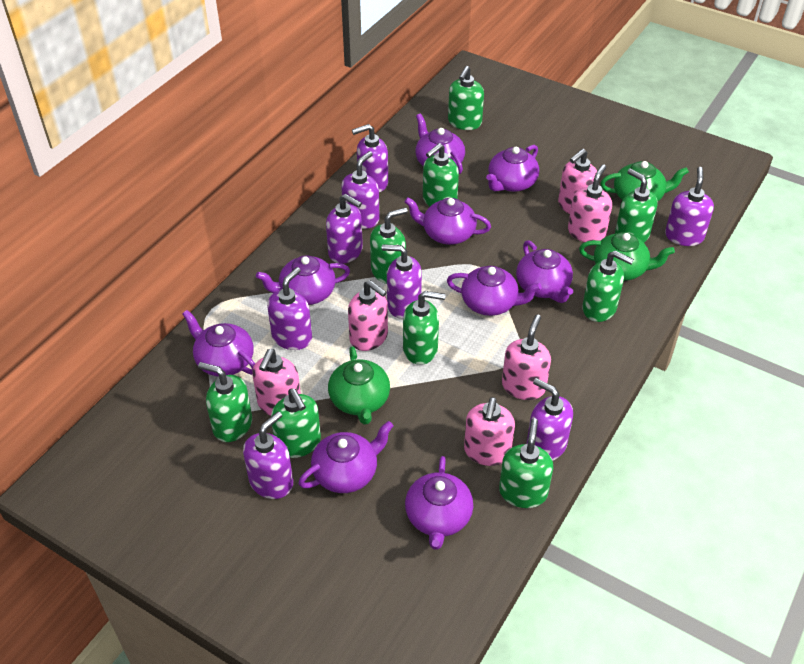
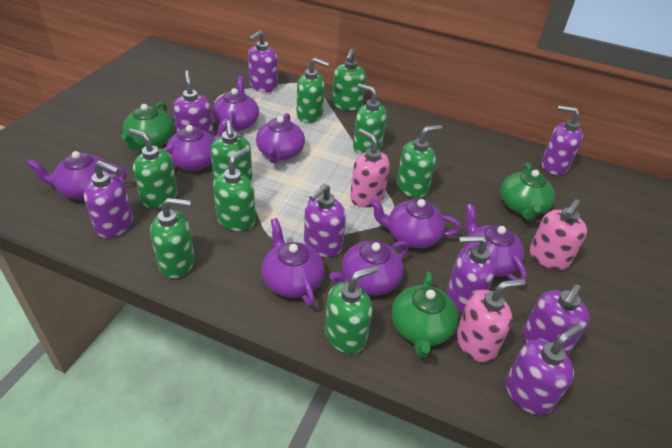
pink soap dispenser: [252,349,301,416] [348,280,388,351] [464,397,515,466] [502,315,551,400] [558,149,597,214] [568,164,612,242] = 6 -> [350,129,390,208] [456,278,526,363] [530,199,587,270] = 3
purple teapot: [182,310,255,377] [256,255,350,305] [298,421,394,493] [404,197,491,245] [405,456,473,550] [416,113,465,174] [447,266,542,316] [486,145,539,192] [516,240,573,303] = 9 -> [26,151,127,200] [164,118,228,171] [212,76,259,131] [256,113,305,163] [262,218,325,306] [330,241,409,296] [369,199,461,248] [464,203,527,281] = 8

